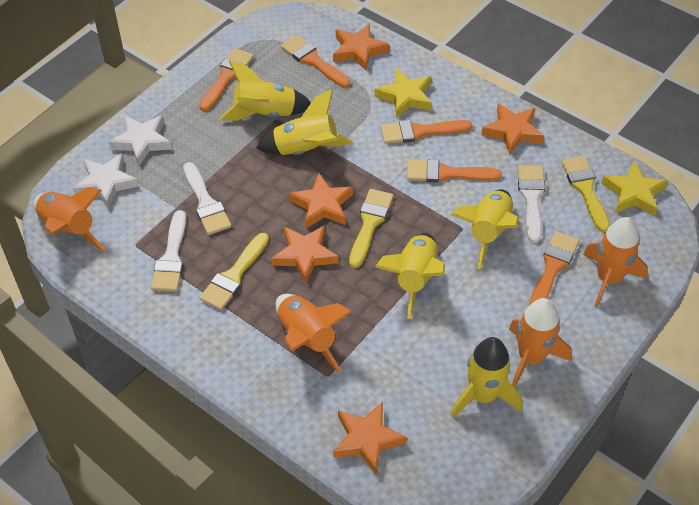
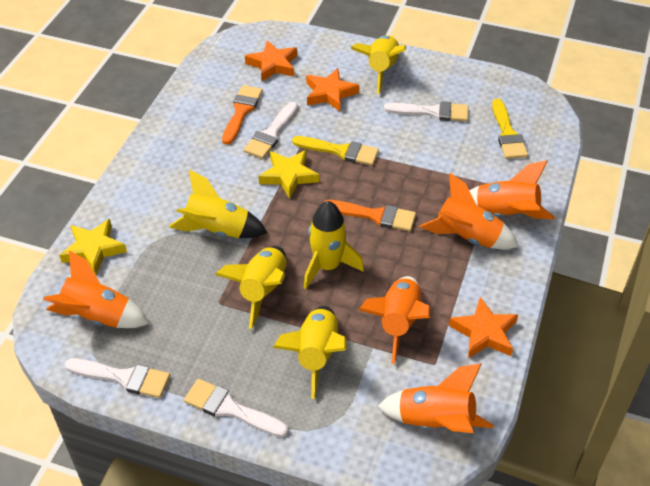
orange brush: [199,48,254,111] [281,35,350,88] [381,120,473,144] [407,159,502,183] [529,231,579,306] = 5 -> [222,85,263,145] [323,200,416,231] = 2
orange rocket: [33,187,106,251] [276,294,352,373] [509,298,572,388] [583,217,648,308] = 4 -> [43,250,149,328] [359,276,430,364] [378,363,494,433] [420,173,519,250] [469,160,555,219] = 5
orange star: [271,225,339,284] [289,173,353,228] [333,24,389,71] [333,402,407,474] [481,103,544,155] = 5 -> [245,40,297,81] [306,68,359,111] [449,297,518,358] = 3
white brush: [151,210,186,292] [183,162,232,235] [518,165,545,243] = 3 -> [65,358,170,398] [184,379,288,437] [244,102,298,159] [384,101,468,121] = 4
white star: [73,153,139,208] [109,115,172,166] = 2 -> none = 0
yellow brush: [199,233,269,310] [349,189,393,268] [561,156,610,232] = 3 -> [292,136,379,166] [492,99,528,159] = 2

